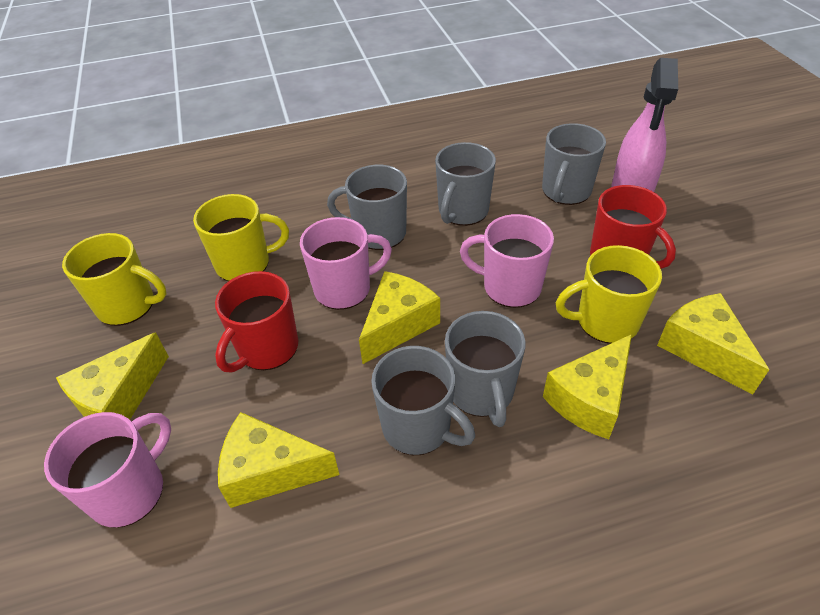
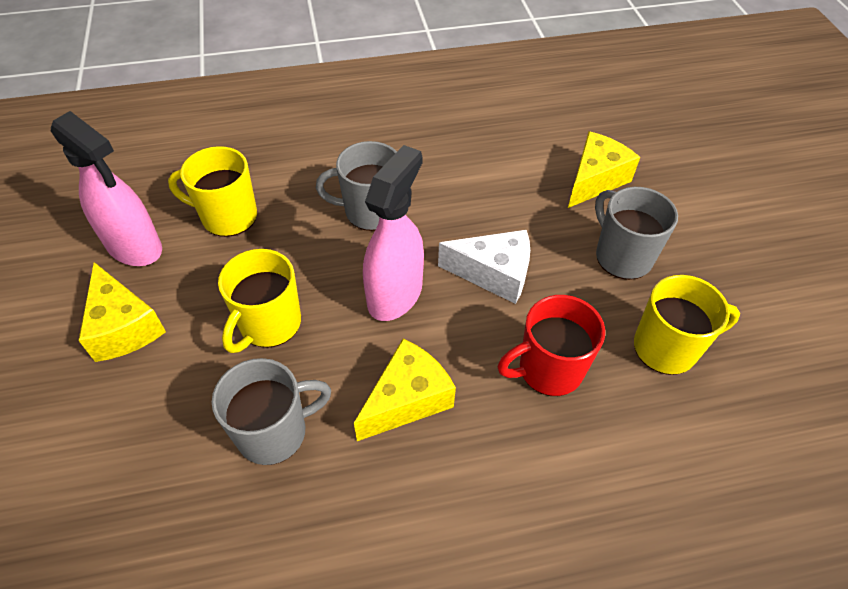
grey mug: [327,165,407,250] [371,346,475,455] [435,142,496,226] [445,311,526,427] [542,123,606,205] = 5 -> [212,358,331,465] [316,141,397,231] [595,187,678,280] = 3
pink mug: [44,412,171,528] [300,217,392,310] [460,214,554,308] = 3 -> none = 0
pink spray bottle: [611,58,678,192] = 1 -> [51,111,162,266] [363,145,424,321] = 2
red mug: [215,271,298,373] [590,185,676,269] = 2 -> [498,295,605,396] = 1
white cheese: none = 0 -> [438,230,530,304] = 1
yellow cheese: [56,332,169,420] [218,412,340,508] [359,271,440,364] [543,334,632,439] [657,293,769,394] = 5 -> [78,262,166,362] [354,339,456,441] [568,131,640,208] = 3

